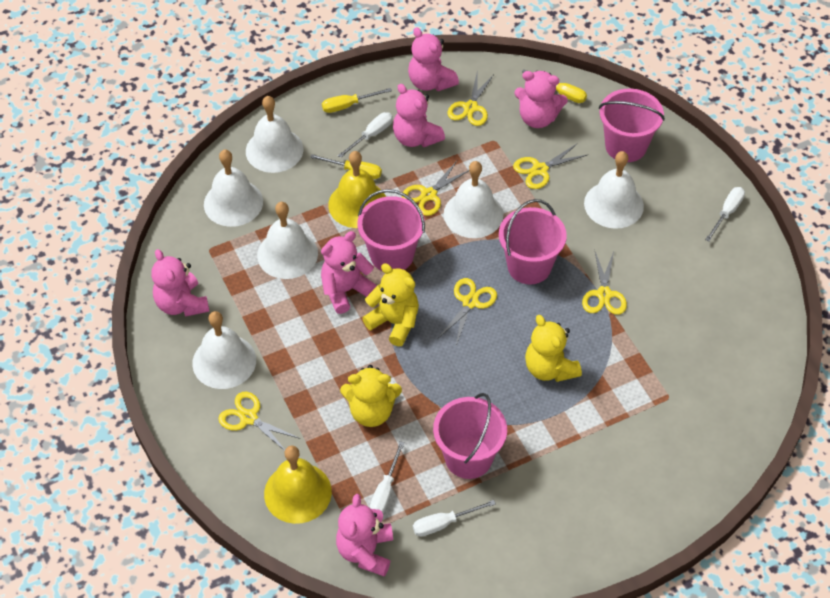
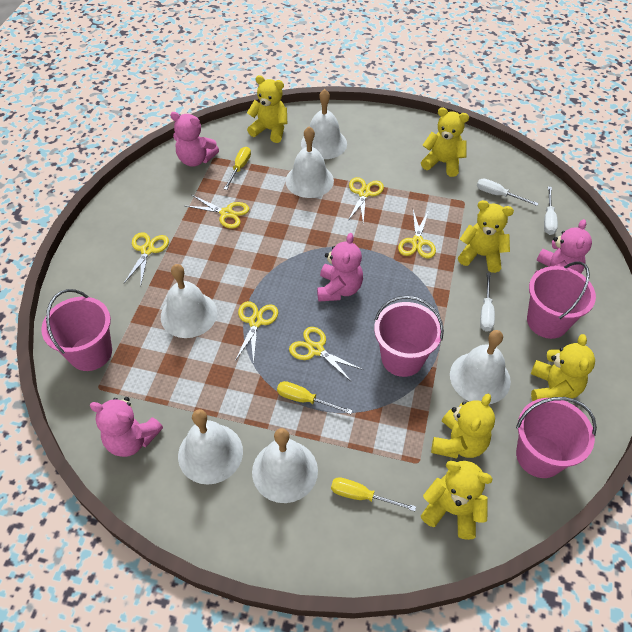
pink teddy bear: [151,249,209,317] [321,231,377,314] [336,494,393,577] [393,84,445,147] [408,27,459,91] [514,71,568,128] = 6 -> [90,397,163,457] [170,112,219,167] [317,233,363,302] [535,219,592,273] = 4
white screwdriver: [338,112,393,158] [370,441,405,514] [413,500,496,536] [705,187,745,242] = 4 -> [477,178,539,206] [480,273,495,332] [544,187,558,235] = 3
yellow bell: [264,446,332,524] [328,151,386,228] = 2 -> none = 0
yellow teddy bear: [340,365,402,427] [362,263,419,347] [525,315,582,382] = 3 -> [247,75,287,143] [421,107,469,177] [421,461,493,540] [431,394,495,459] [458,200,514,273] [531,334,595,401] = 6

